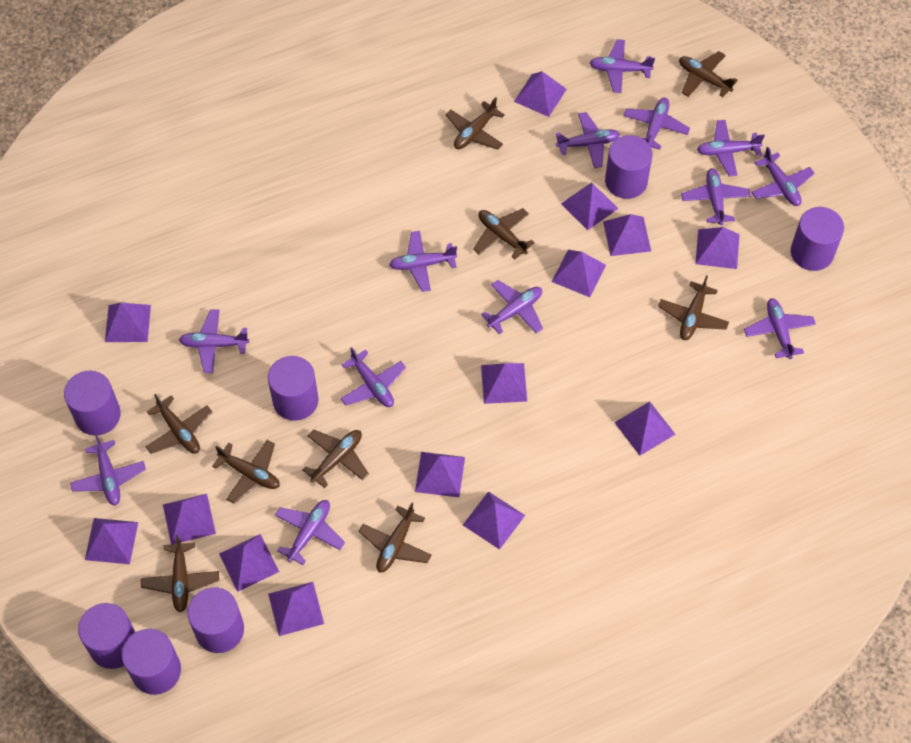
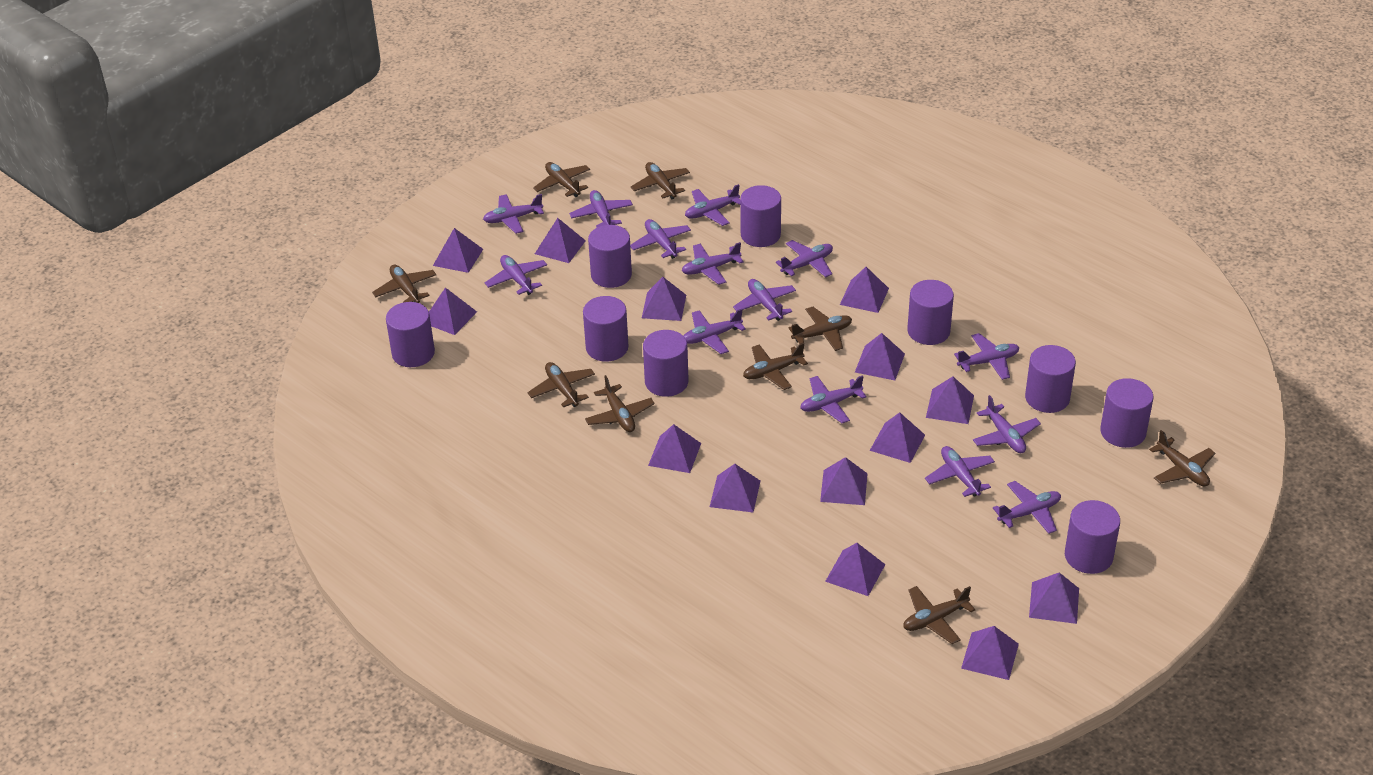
purple cylinder: [64,371,121,436] [78,603,136,669] [122,629,181,695] [187,587,244,653] [268,356,318,421] [605,135,652,199] [790,207,844,271] = 7 -> [386,302,435,367] [583,296,628,362] [588,225,632,288] [643,330,689,397] [740,185,781,247] [907,280,954,345] [1025,345,1076,413] [1065,500,1120,574] [1100,378,1153,448] = 9
purple plane: [70,434,146,506] [179,309,249,373] [275,500,345,565] [340,347,406,407] [389,231,457,292] [481,280,543,334] [556,112,620,168] [589,39,655,93] [623,98,690,150] [681,168,751,225] [697,120,765,176] [744,298,816,359] [751,147,814,206] = 13 -> [483,194,544,234] [484,255,547,295] [569,190,633,227] [630,219,691,259] [682,242,744,285] [683,309,746,354] [685,184,740,226] [733,279,796,321] [776,240,833,277] [800,375,867,423] [925,446,995,497] [954,333,1019,380] [973,395,1041,453] [993,481,1061,534] = 14

